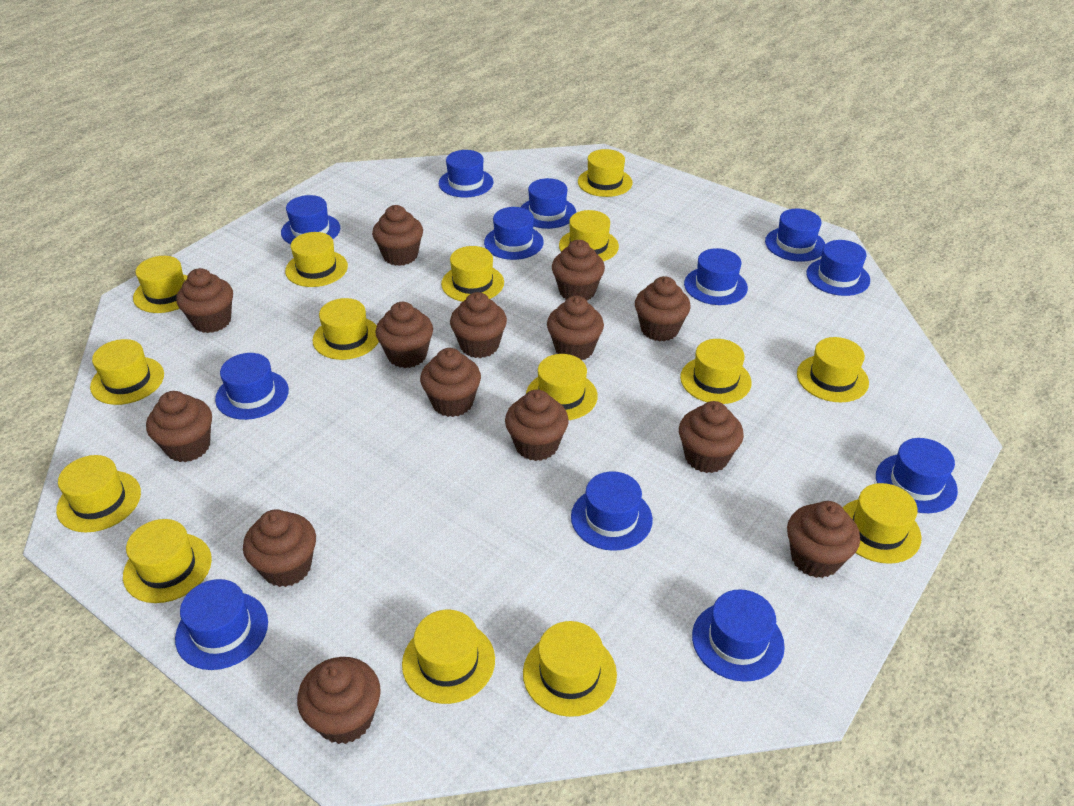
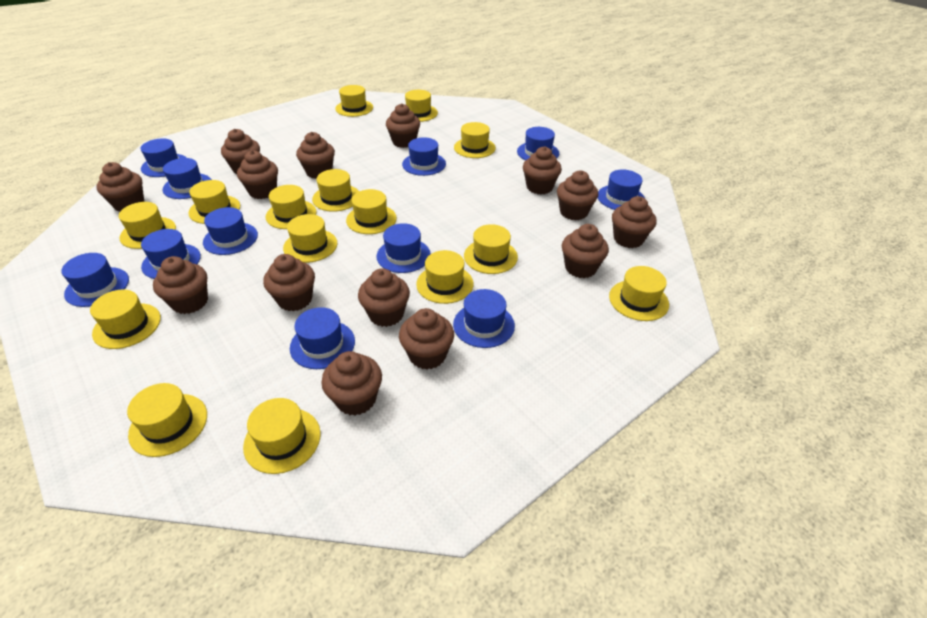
blue hat: [175,579,268,670] [215,353,289,420] [281,195,340,244] [439,150,493,197] [484,207,544,260] [521,178,576,229] [571,471,653,551] [684,248,748,305] [692,589,785,682] [765,209,825,262] [806,240,870,296] [876,438,958,513] = 12 -> [61,253,129,307] [141,138,187,177] [141,229,201,279] [162,158,212,199] [203,207,258,255] [290,307,355,369] [376,223,431,273] [402,137,446,176] [453,289,515,348] [517,127,559,160] [598,169,645,210] = 11

